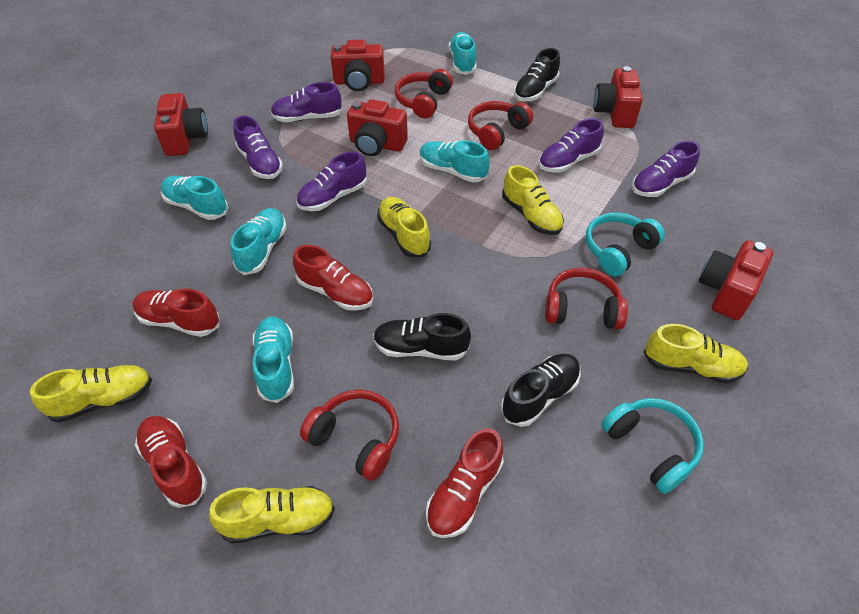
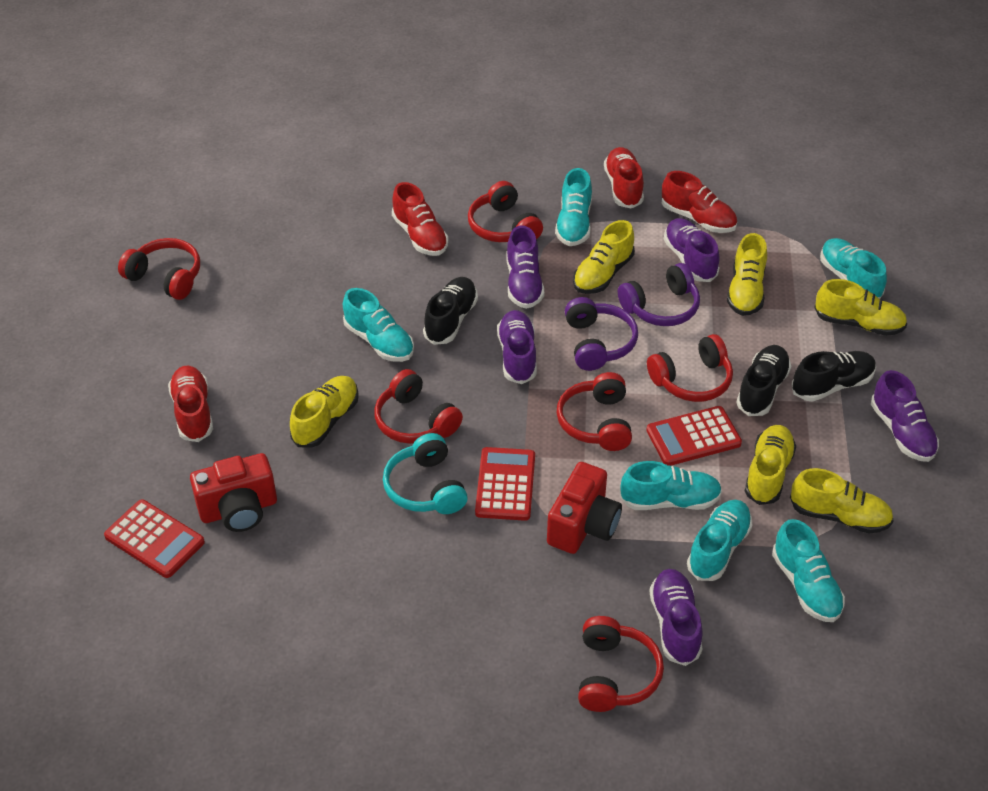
purple headphones: none = 0 -> [565,297,638,371] [618,263,700,326] = 2
red calculator: none = 0 -> [104,500,205,578] [475,447,535,521] [646,406,742,466] = 3
red camera: [154,93,208,156] [331,40,385,91] [347,99,408,156] [593,66,643,128] [699,240,773,320] = 5 -> [190,453,277,532] [547,462,622,554] = 2
red headphones: [300,390,399,481] [395,69,453,118] [468,101,533,150] [545,268,628,330] = 4 -> [118,238,200,300] [374,369,463,444] [468,181,543,242] [556,372,632,451] [578,616,664,712] [647,334,733,402] = 6
turquoise headphones: [586,212,665,276] [601,398,704,494] = 2 -> [383,433,468,514] = 1
turquoise shoe: [161,176,228,220] [231,208,287,275] [253,316,294,403] [420,140,490,182] [449,32,477,75] = 5 -> [343,288,414,362] [555,168,592,246] [620,461,722,510] [687,500,752,581] [772,519,845,622] [820,238,887,299] = 6
yellow shoe: [30,365,152,423] [209,486,335,544] [377,197,431,257] [502,165,564,235] [644,324,748,384] = 5 -> [290,376,359,448] [573,220,635,294] [727,233,767,316] [745,425,796,505] [790,468,894,533] [814,279,907,336] = 6

